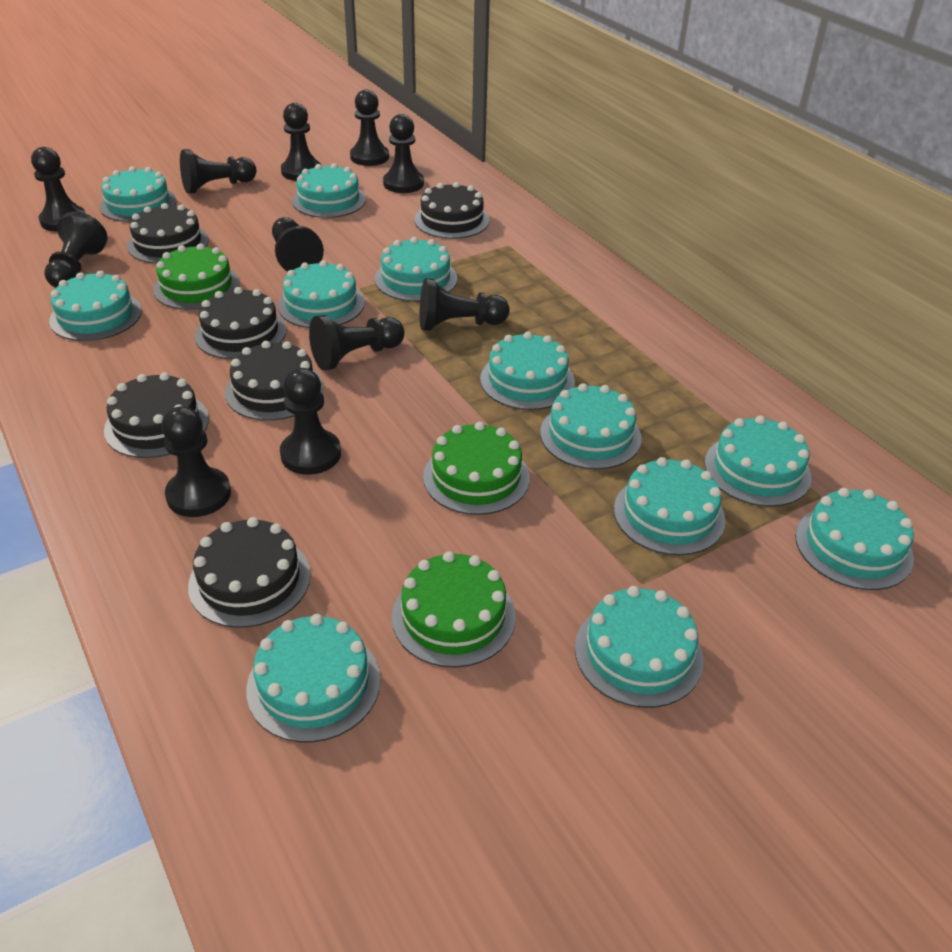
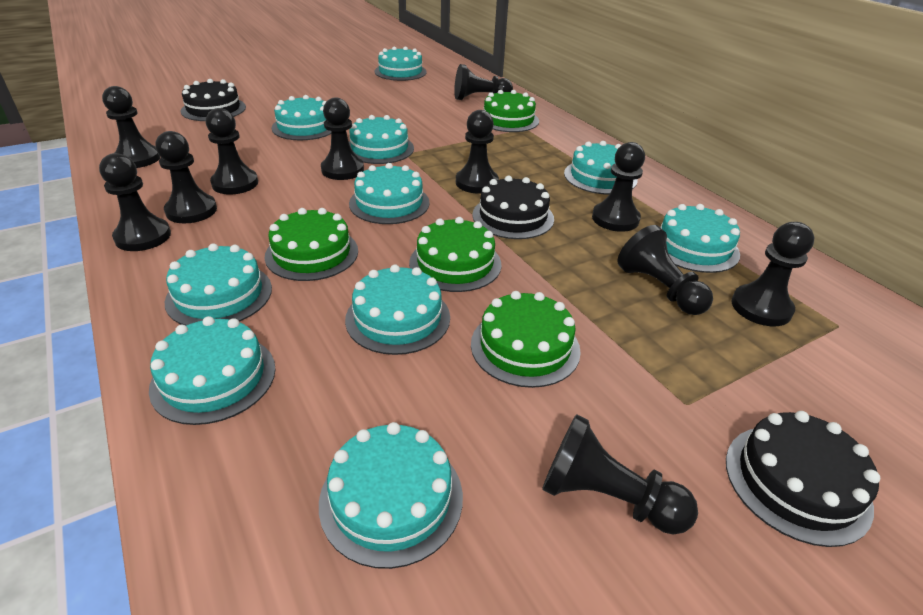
black cake: [104,372,209,458] [127,203,209,264] [188,517,311,628] [195,287,286,359] [225,341,323,421] [415,182,490,239] = 6 -> [181,79,246,121] [472,176,554,239] [726,411,880,547] = 3
green cake: [153,244,240,310] [392,551,515,668] [423,422,530,515] = 3 -> [264,208,358,281] [409,217,502,292] [471,291,581,388] [484,90,539,132] = 4
turquoise cake: [49,271,142,341] [100,167,177,222] [246,614,381,743] [278,260,365,328] [292,163,366,218] [375,237,457,301] [480,331,575,410] [540,383,642,469] [575,586,703,708] [614,457,726,555] [704,416,812,507] [795,488,914,590] = 12 -> [149,316,276,425] [165,243,272,325] [272,95,331,140] [319,422,463,569] [345,264,450,355] [349,115,414,164] [349,163,430,224] [375,46,427,81] [564,141,637,195] [660,204,740,273] = 10

